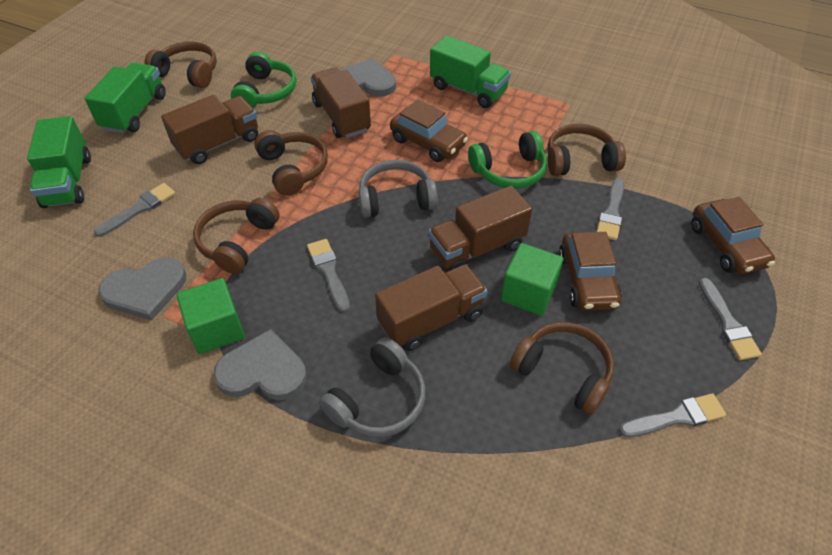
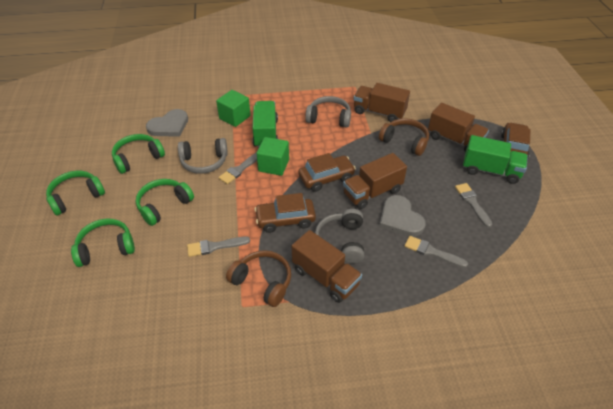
brown headphones: [144,41,217,88] [193,198,280,274] [254,130,328,196] [510,322,614,415] [547,124,626,176] = 5 -> [226,250,291,307] [379,118,429,156] = 2
green headphones: [231,52,296,108] [468,131,547,189] = 2 -> [46,171,105,216] [71,218,135,267] [112,134,165,174] [136,179,194,226] = 4
green truck: [27,116,91,208] [85,63,166,134] [430,36,511,108] = 3 -> [252,101,278,148] [463,135,528,184] = 2
grey brush: [94,183,176,237] [307,239,350,312] [597,178,624,240] [619,393,726,437] [699,278,762,360] = 5 -> [187,237,250,257] [219,152,257,184] [405,236,468,268] [455,183,492,228] = 4
grey headphones: [319,337,426,437] [358,160,438,218] = 2 -> [178,138,228,174] [305,96,351,127] [315,209,364,264] = 3
grey heart: [98,257,186,321] [213,329,307,400] [340,59,396,97] = 3 -> [146,109,188,137] [379,195,426,237] = 2

